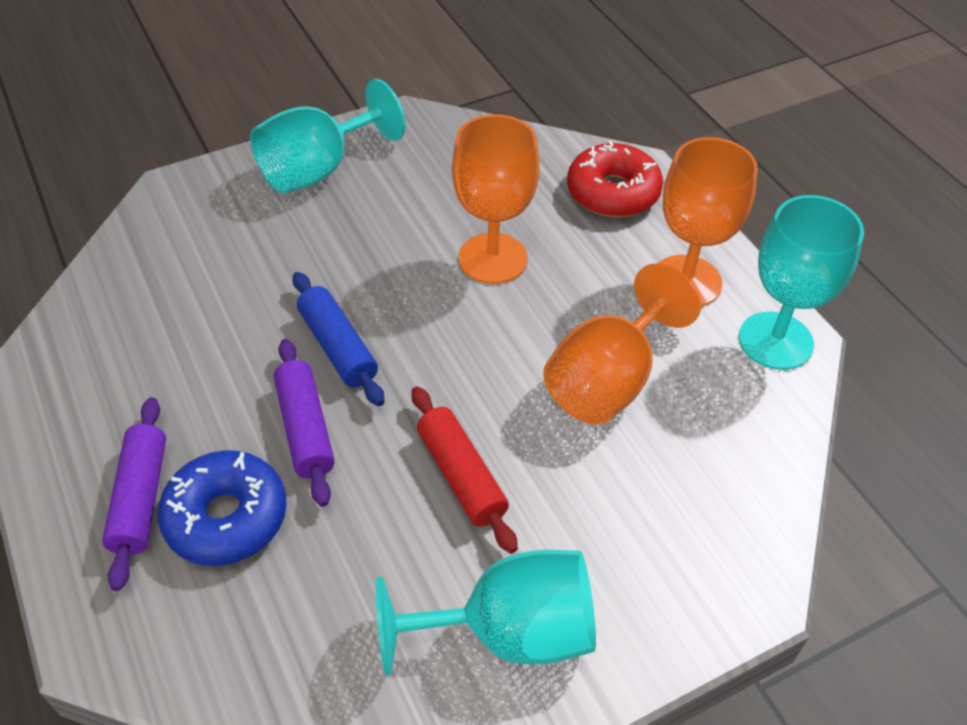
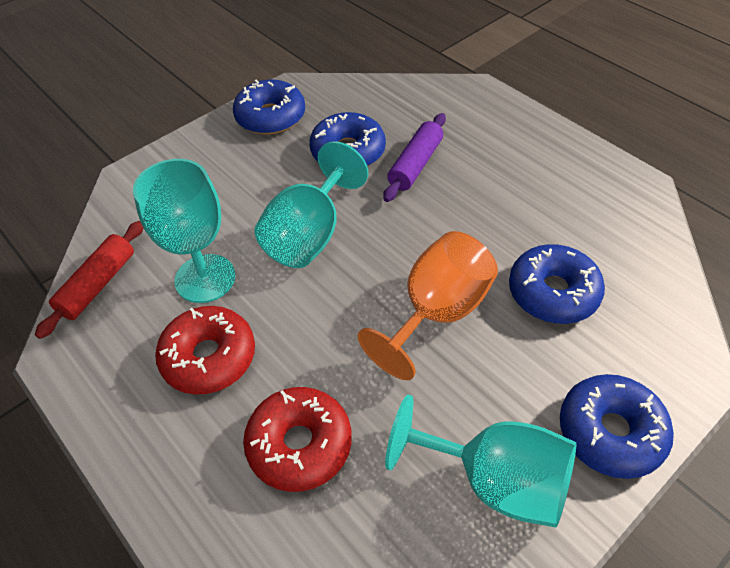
blue donut: [158,450,287,566] = 1 -> [233,80,305,135] [309,112,386,167] [509,244,605,324] [560,374,674,479] = 4
blue rolling pin: [293,272,385,406] = 1 -> none = 0
orange goblet: [452,114,540,284] [543,263,701,425] [658,137,758,307] = 3 -> [358,231,498,380] = 1
purple rolling pin: [102,397,166,591] [274,339,335,507] = 2 -> [383,113,446,202] = 1
red donut: [567,141,663,217] = 1 -> [155,306,255,395] [243,387,352,492] = 2

